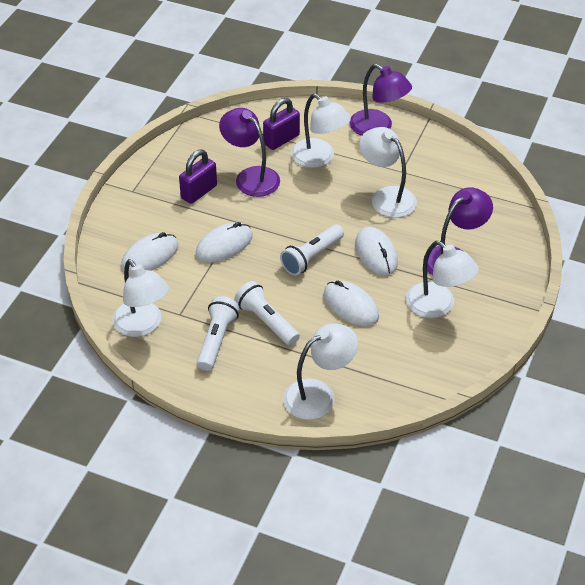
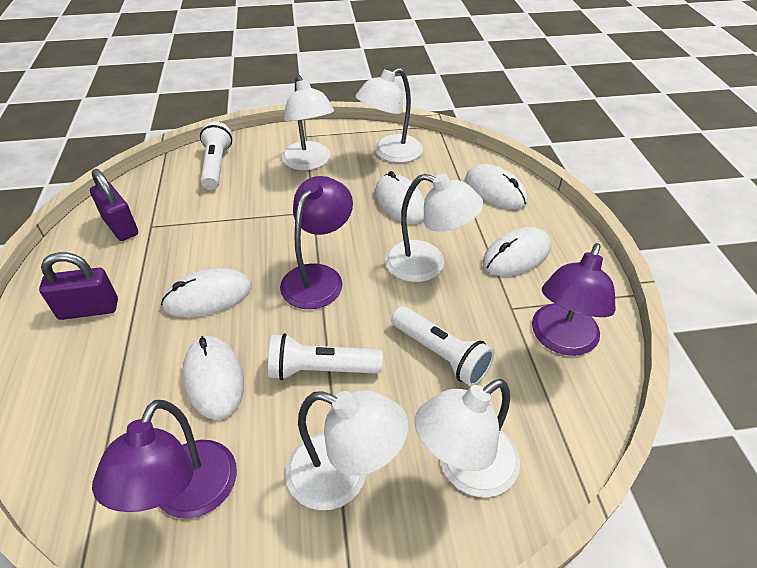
white mouse: [121,232,178,274] [196,222,252,263] [324,280,379,326] [355,227,398,276] = 4 -> [161,268,252,317] [183,336,244,420] [375,171,425,224] [465,164,528,209] [482,227,551,276] = 5

